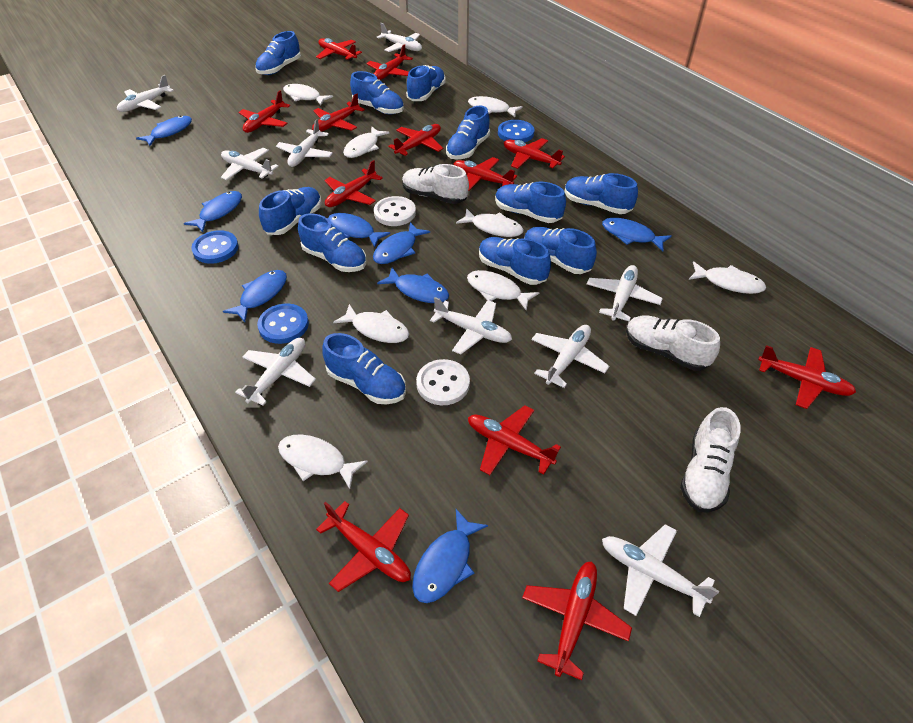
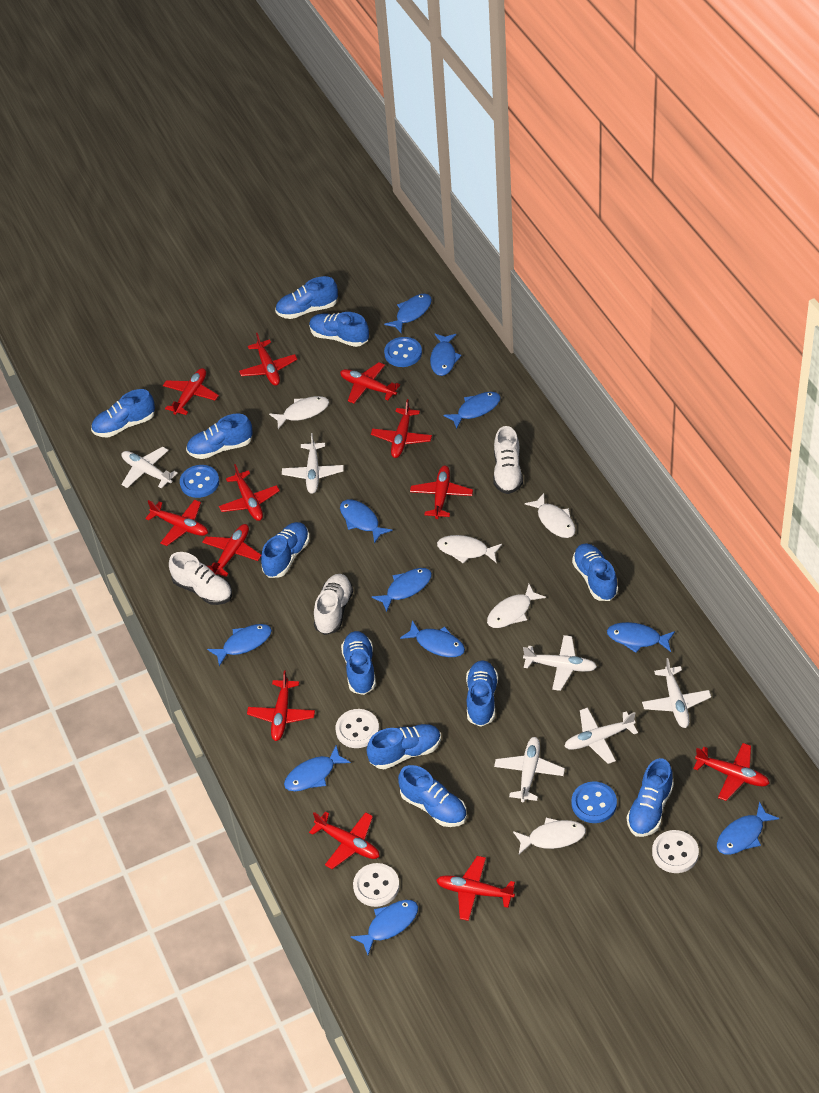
blue fish: [136,116,192,146] [184,191,242,232] [223,270,287,322] [328,213,390,247] [373,222,430,264] [377,267,449,303] [412,509,488,603] [602,218,671,251] = 8 -> [207,624,272,666] [284,745,351,791] [340,500,393,544] [351,900,418,955] [372,568,432,612] [384,294,432,333] [400,620,465,657] [430,334,462,376] [443,392,501,429] [607,622,675,653] [717,802,780,855] = 11
white button: [374,196,416,226] [416,359,470,405] = 2 -> [336,709,379,748] [353,863,400,907] [652,830,699,873] = 3
white fish: [278,434,368,489] [283,84,333,106] [333,304,409,343] [343,126,389,158] [456,208,524,237] [467,270,539,311] [468,96,523,117] [689,261,766,294] = 8 -> [269,396,329,429] [437,535,502,564] [487,584,546,628] [513,817,586,855] [525,493,575,538] = 5
white plane: [117,75,174,112] [221,148,279,180] [235,338,316,406] [276,119,333,167] [377,23,422,52] [430,297,512,354] [532,325,609,388] [587,265,663,321] [602,524,719,617] = 9 -> [121,447,178,488] [282,433,344,494] [494,737,565,802] [523,635,597,691] [564,707,638,764] [642,658,711,728] = 6

